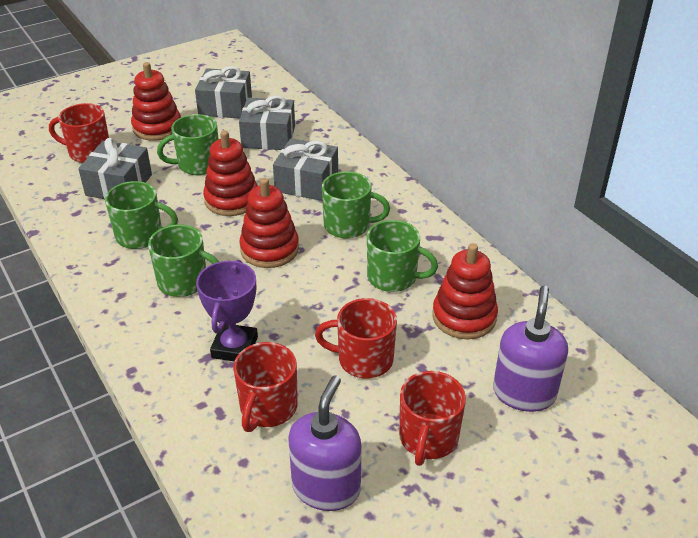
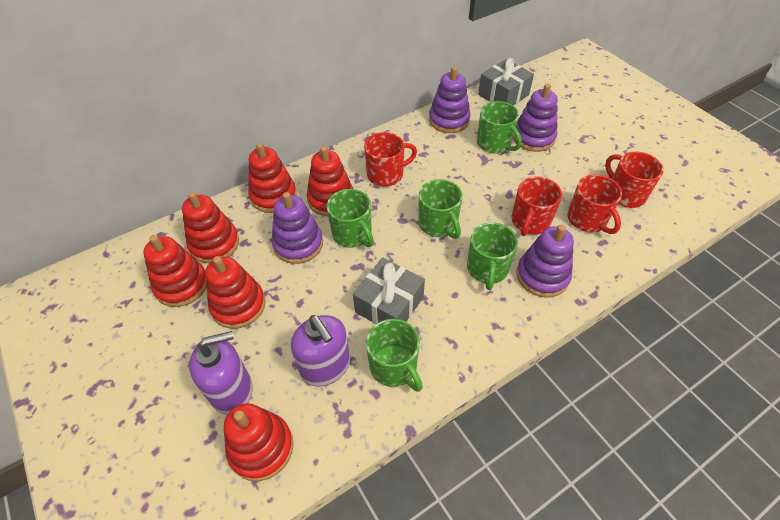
grey gift: [78,138,152,199] [195,66,252,119] [239,95,295,150] [273,139,338,201] = 4 -> [353,257,425,324] [478,58,534,105] = 2
purple stacking toy: none = 0 -> [272,192,323,264] [429,66,471,133] [513,83,558,152] [516,225,574,298] = 4
purple trophy: [196,260,258,361] = 1 -> none = 0
red stacking toy: [131,62,181,141] [203,131,258,216] [240,178,299,268] [432,243,498,339] = 4 -> [143,235,207,307] [182,192,239,263] [205,256,266,329] [224,403,293,481] [248,143,297,213] [307,146,353,216] = 6

